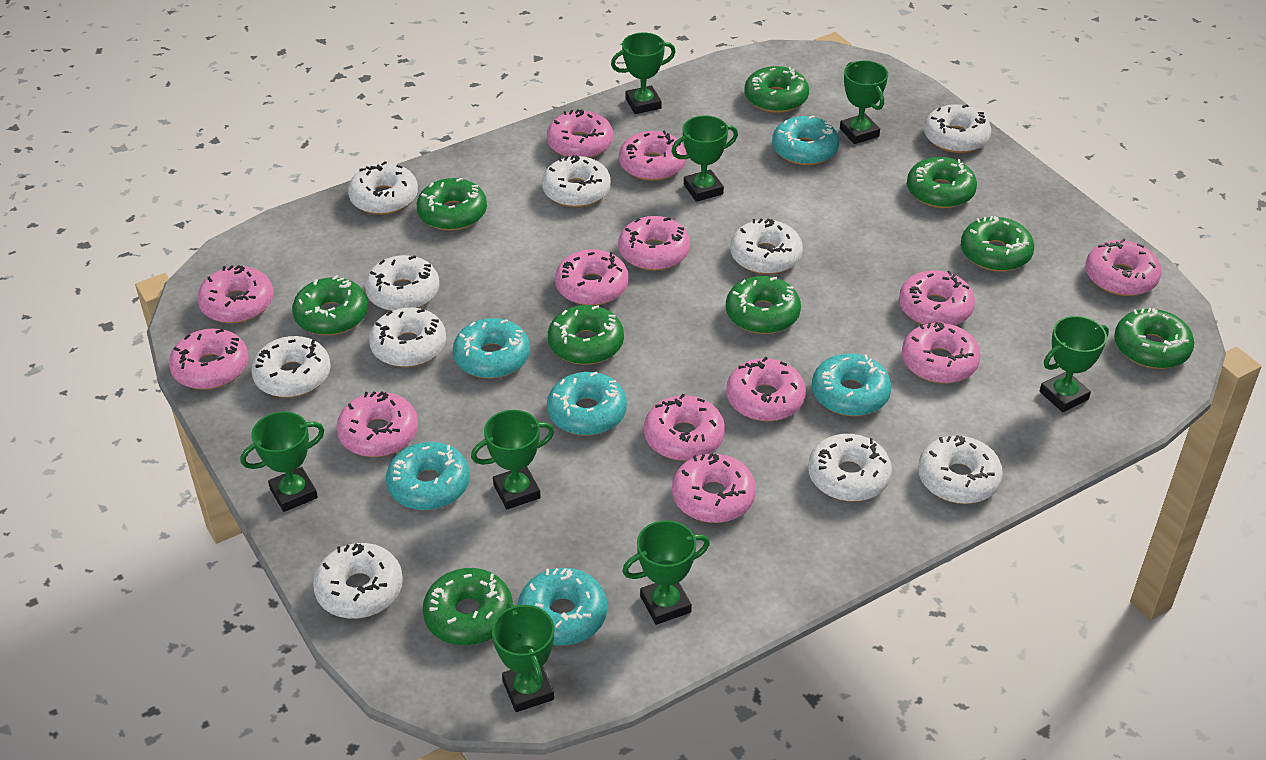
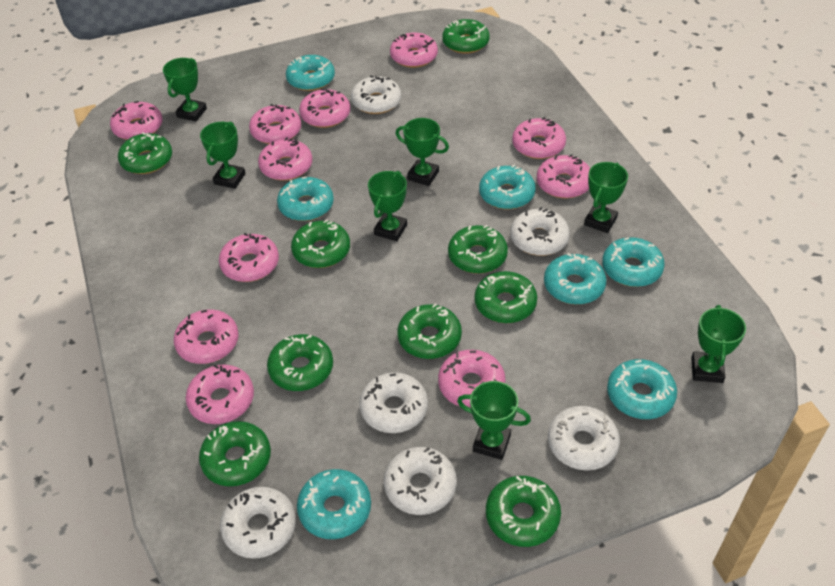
green trophy: [241,412,324,512] [471,410,554,509] [492,603,554,712] [611,33,676,114] [622,520,710,625] [671,115,738,202] [840,60,888,144] [1040,316,1109,412] = 8 -> [163,58,207,122] [200,122,246,189] [368,171,407,241] [395,118,449,186] [457,381,531,460] [584,162,628,233] [691,305,746,383] = 7
pink donut: [169,329,249,390] [197,265,274,323] [336,391,418,457] [547,109,613,158] [555,249,629,306] [618,216,690,271] [619,130,686,181] [644,394,725,461] [672,453,756,523] [726,357,806,421] [899,270,975,325] [902,322,981,383] [1085,238,1161,296] = 13 -> [110,101,162,140] [173,309,239,364] [186,365,254,424] [219,233,279,282] [249,104,301,144] [258,138,312,181] [299,88,350,128] [390,33,438,68] [438,350,505,408] [512,117,566,159] [537,154,590,198] = 11
turquoise donut: [386,442,470,510] [453,318,530,379] [518,568,607,645] [547,372,627,436] [772,116,839,165] [812,354,892,416] = 6 -> [277,176,334,221] [286,55,335,91] [297,469,371,539] [479,165,536,209] [544,253,606,305] [602,237,665,287] [607,359,677,419] = 7
white donut: [251,336,331,397] [313,543,403,619] [348,161,418,215] [365,255,439,311] [369,307,446,367] [542,155,611,207] [730,219,803,274] [808,434,892,502] [918,435,1003,504] [924,104,991,153] = 10 -> [220,487,296,559] [351,76,401,114] [359,372,428,433] [384,447,457,515] [510,207,570,256] [548,406,620,470] = 6

